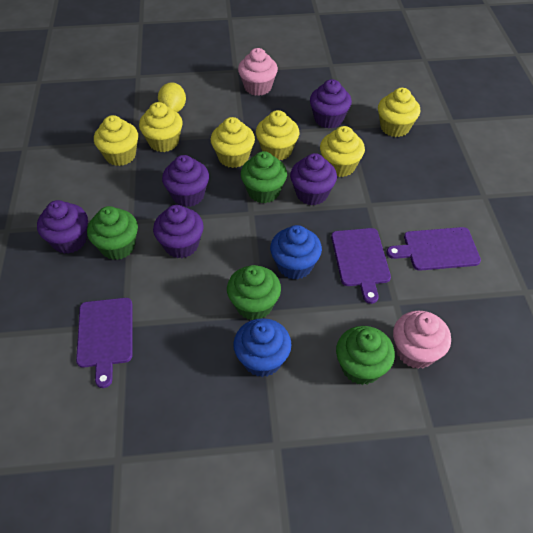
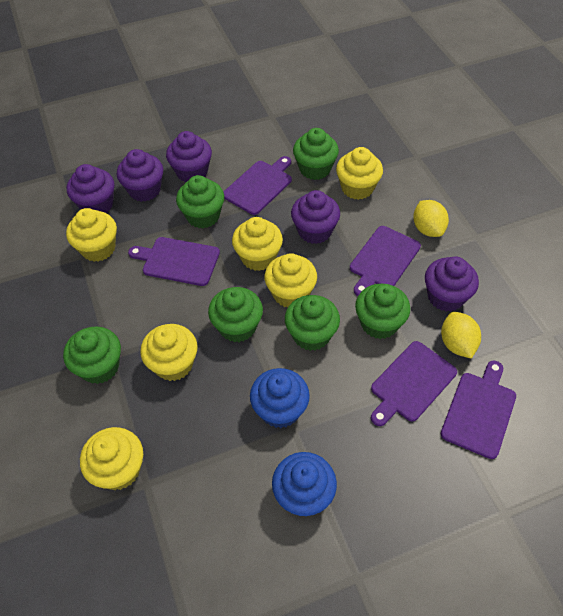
green cupcake: [87,206,138,260] [227,265,281,320] [241,151,287,203] [336,326,395,385] = 4 -> [63,326,121,384] [176,175,224,228] [208,287,263,342] [285,295,340,351] [293,128,339,180] [355,284,410,339] = 6
pink cupcake: [238,48,278,96] [393,311,451,369] = 2 -> none = 0
purple cutting board: [76,298,132,388] [331,228,391,304] [387,227,481,271] = 3 -> [128,237,220,286] [224,156,292,215] [350,226,421,296] [371,341,457,426] [441,361,516,459] = 5
yellow lemon: [158,82,186,112] = 1 -> [413,200,449,237] [441,312,481,359] = 2

